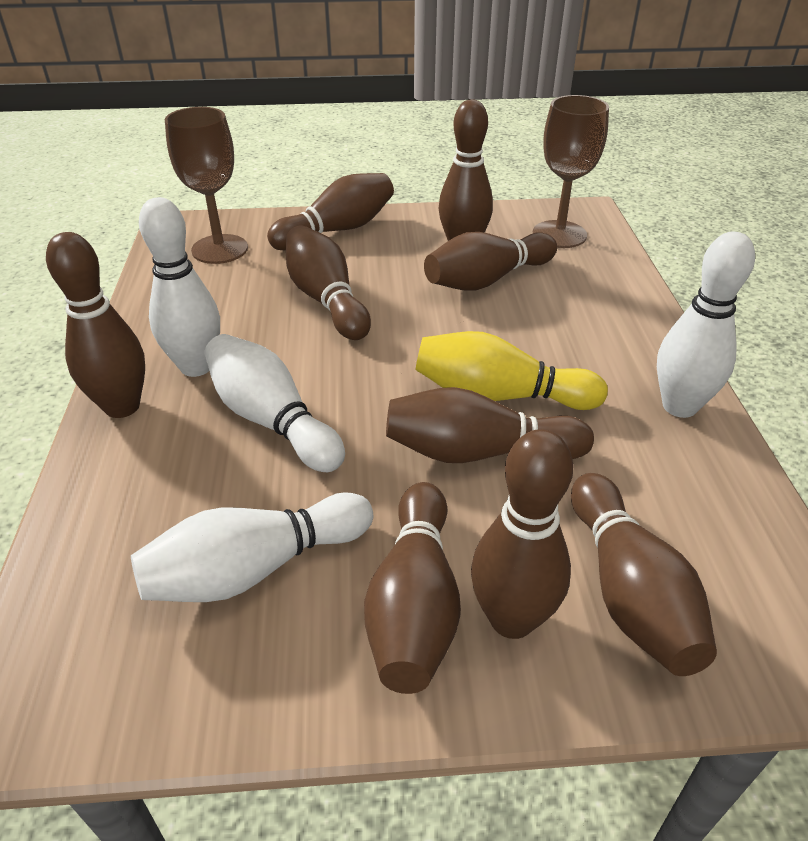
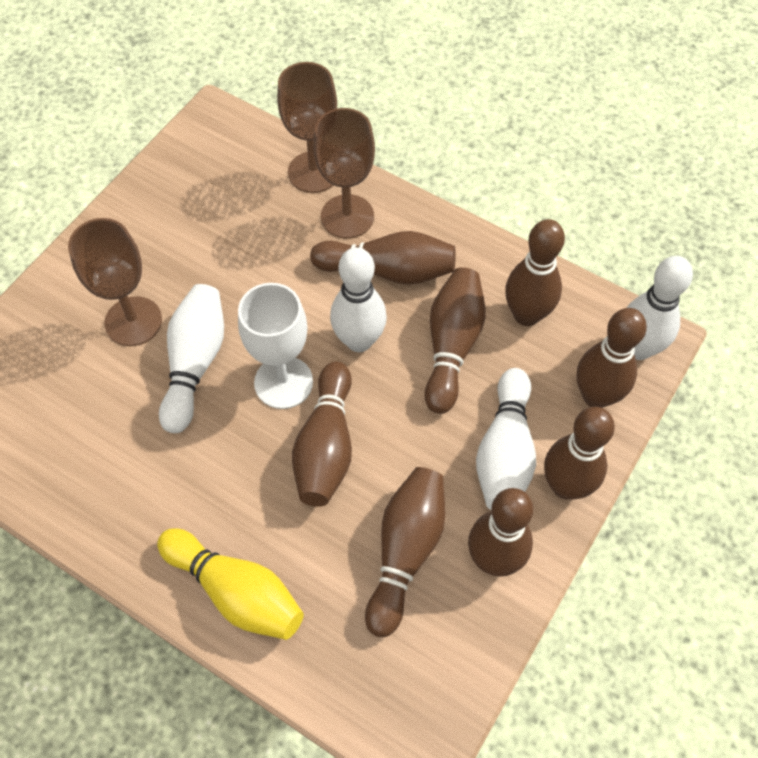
brown bowling pin: [46,232,145,418] [267,173,394,250] [286,225,371,340] [364,482,461,694] [386,387,594,463] [424,232,557,290] [439,99,493,241] [471,429,573,639] [571,473,717,676] = 9 -> [292,361,352,507] [310,231,456,285] [365,467,445,637] [425,267,486,414] [468,488,533,577] [505,219,565,326] [544,407,615,500] [577,308,647,408] = 8
brown goblet: [165,107,248,264] [533,95,609,248] = 2 -> [68,218,162,346] [277,62,337,193] [313,108,375,238] = 3
white goblet: none = 0 -> [238,283,313,409] = 1

